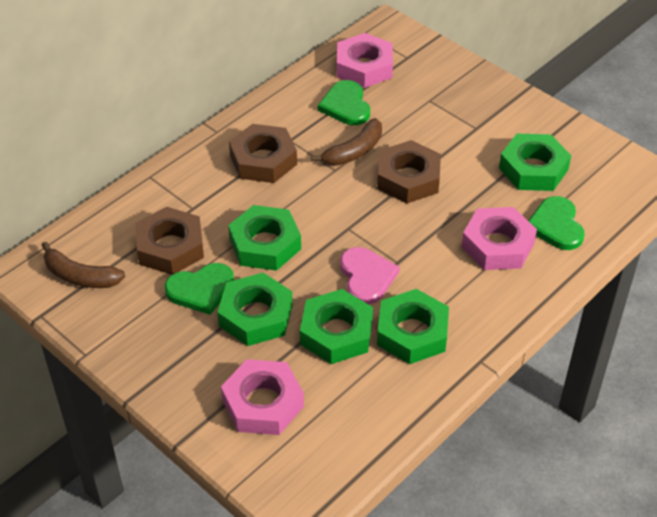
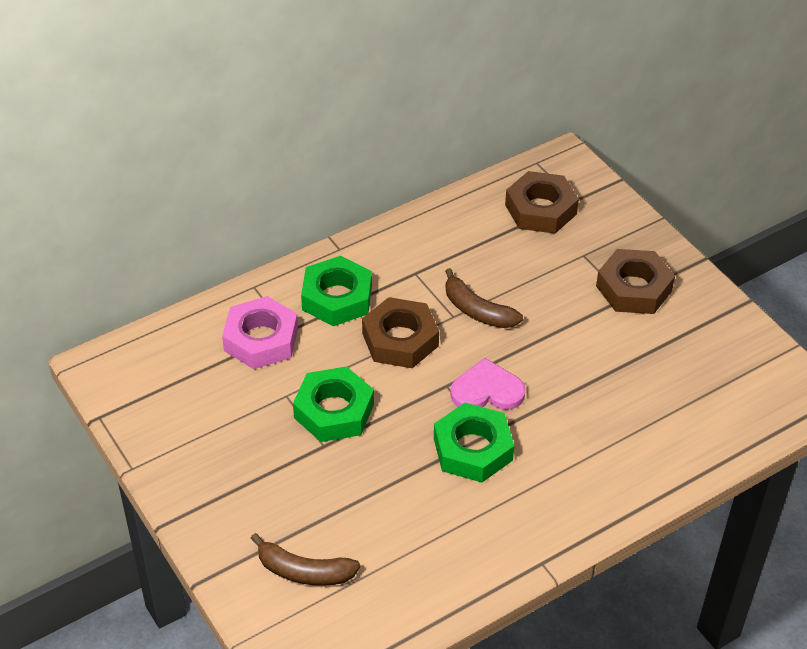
green heart: [165,263,234,315] [318,80,370,125] [528,196,585,250] = 3 -> none = 0
green nut: [217,273,293,346] [228,205,301,271] [300,289,373,364] [377,289,449,364] [499,134,571,191] = 5 -> [293,366,374,442] [301,256,372,326] [434,402,514,482] = 3
pink nut: [221,359,304,435] [337,33,393,88] [461,207,537,270] = 3 -> [222,296,298,369] = 1

